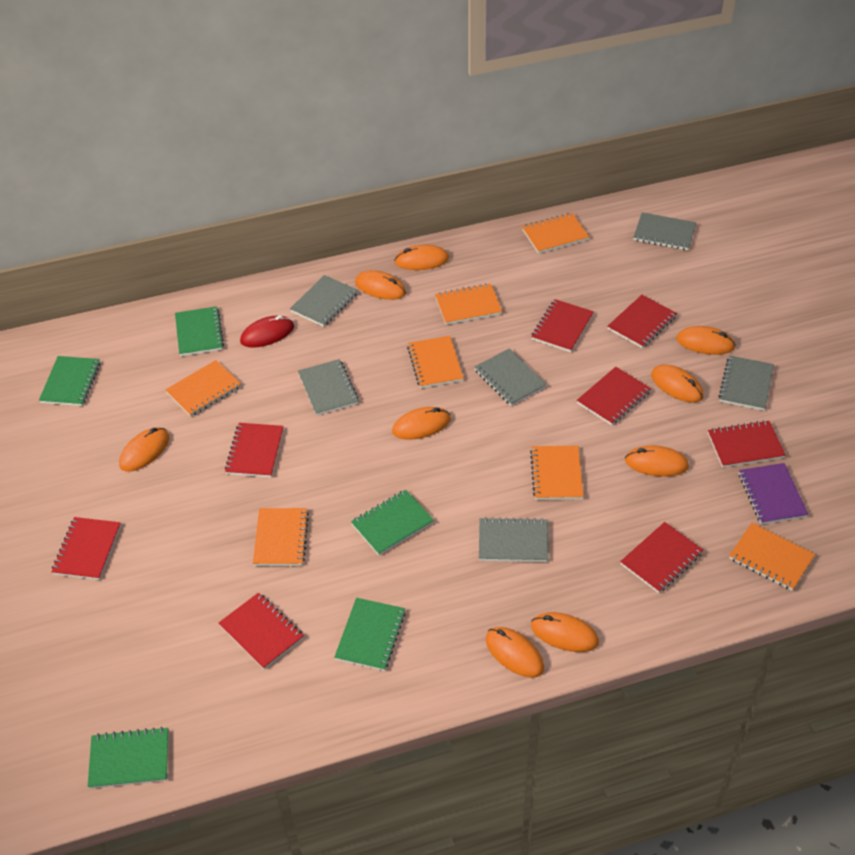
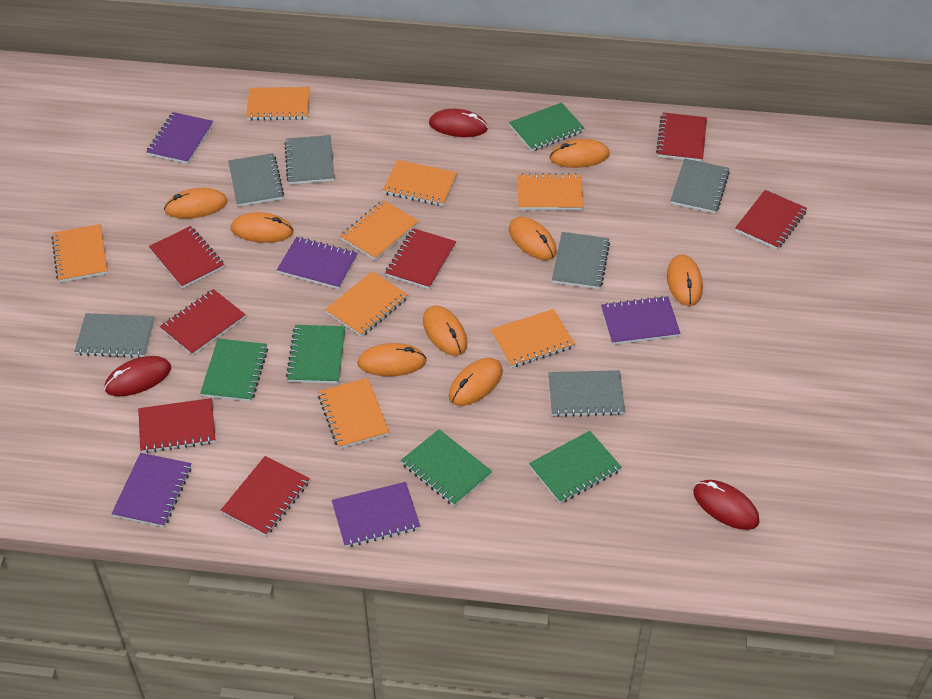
orange mouse: [119,427,170,471] [355,270,406,300] [392,407,451,440] [394,244,449,270] [486,627,544,678] [531,612,599,652] [625,445,689,477] [651,364,704,403] [676,326,736,355] = 9 -> [164,188,227,219] [231,212,294,243] [357,343,427,376] [423,305,467,356] [449,358,503,406] [509,217,557,260] [550,139,610,168] [667,254,703,306] = 8
orange notebook: [165,360,241,417] [253,508,309,566] [407,336,464,388] [435,283,502,325] [522,213,589,254] [530,446,584,500] [729,523,815,591] = 7 -> [51,224,108,283] [246,87,310,120] [318,378,389,449] [325,271,408,337] [340,200,419,261] [382,160,457,206] [490,309,575,368] [518,173,584,210] = 8
purple notebook: [739,463,809,524] = 1 -> [112,453,191,527] [146,112,213,164] [277,237,358,289] [332,482,420,547] [601,296,681,345] = 5
red mouse: [240,315,294,348] = 1 -> [104,356,171,396] [429,109,488,137] [693,480,759,530] = 3
red notebook: [51,517,121,580] [219,593,304,669] [225,423,284,478] [531,299,594,352] [577,367,651,425] [607,295,677,348] [620,522,704,593] [708,420,786,468] = 8 -> [138,398,216,453] [149,226,224,289] [160,289,246,356] [221,456,310,536] [385,228,456,289] [656,113,707,162] [735,190,807,250] = 7

